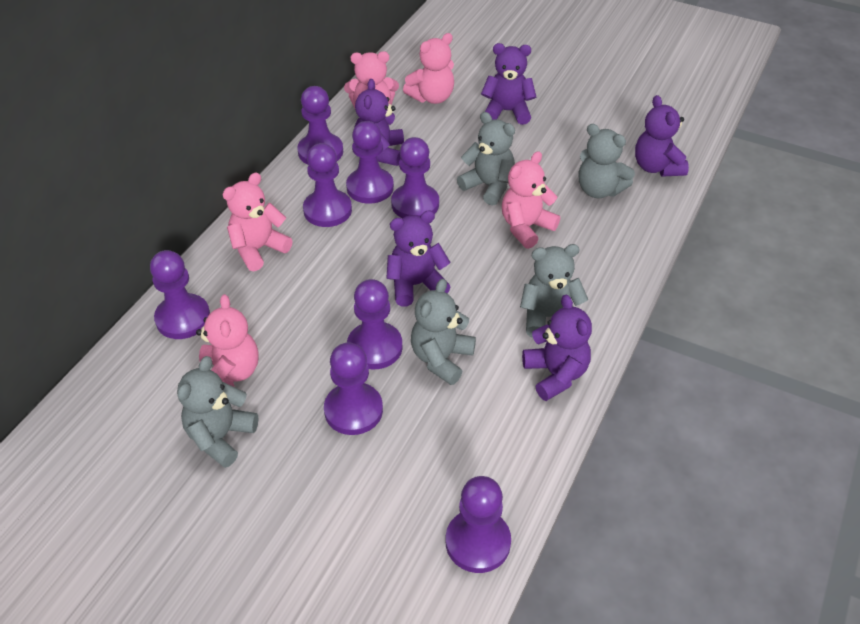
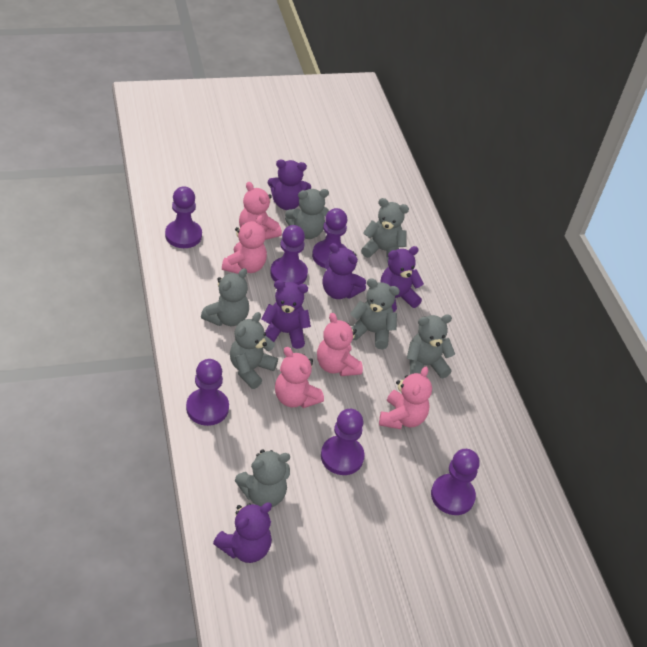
grey teddy bear: [177,356,258,468] [411,279,476,385] [457,112,515,206] [520,244,588,338] [579,124,635,198] = 5 -> [201,268,249,326] [230,312,278,389] [235,449,290,507] [285,189,329,239] [350,278,400,349] [361,198,409,263] [407,314,455,378] = 7
purple pawn: [150,250,210,339] [297,86,343,164] [303,143,352,227] [324,342,383,435] [346,121,394,204] [347,279,403,370] [391,137,439,218] [446,476,511,573] = 8 -> [165,186,202,248] [186,359,229,426] [270,225,308,285] [312,208,347,268] [321,409,365,475] [431,449,480,515] = 6

